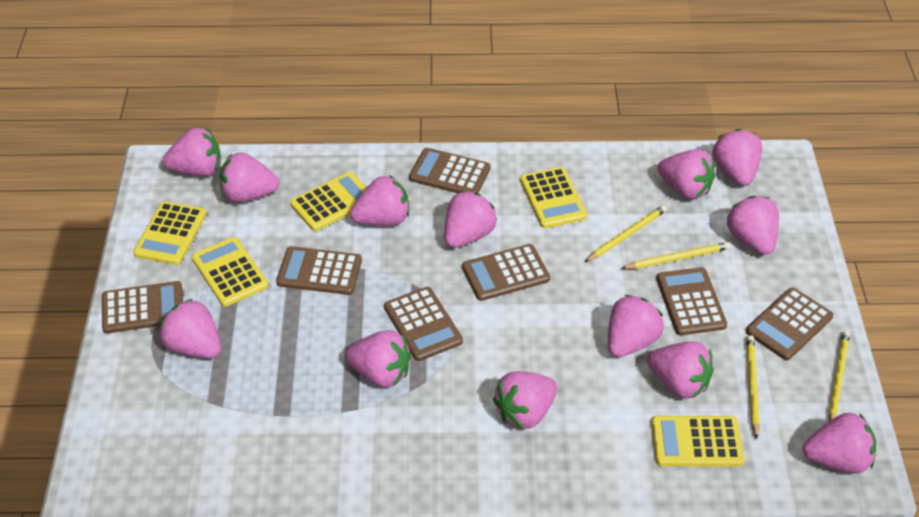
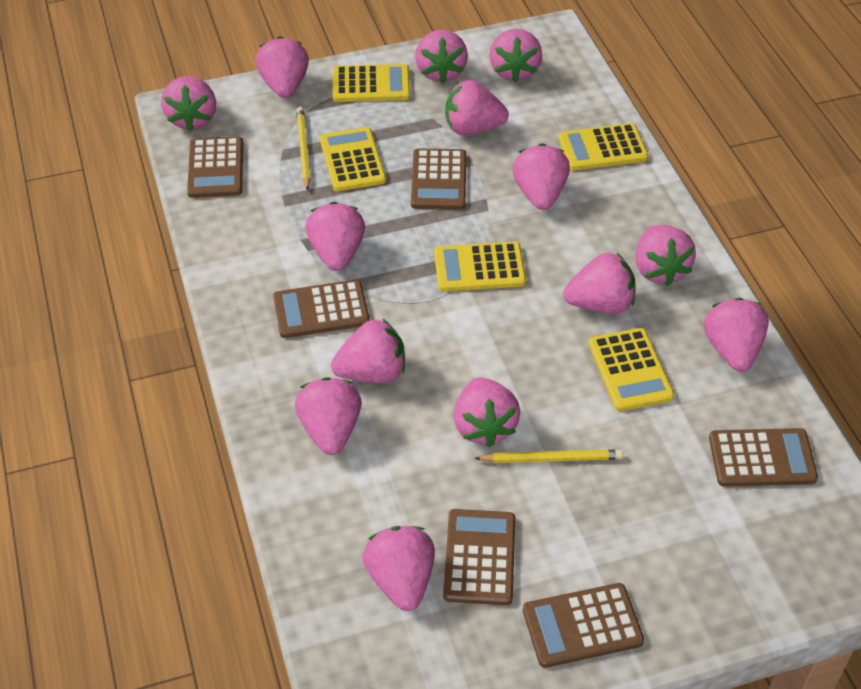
brown calculator: [102,281,183,333] [276,246,362,295] [384,287,463,361] [409,148,491,193] [462,244,550,301] [656,267,727,335] [746,287,833,360] = 7 -> [187,136,243,198] [273,280,370,338] [411,148,466,210] [443,509,515,605] [523,583,644,668] [709,428,818,487] = 6
pink strawberry: [160,299,221,358] [163,128,221,176] [219,152,279,202] [345,330,411,388] [350,176,409,226] [445,191,497,248] [493,371,557,429] [608,295,664,357] [647,342,714,398] [657,149,715,200] [712,129,762,186] [726,196,779,255] [803,413,876,474] = 13 -> [161,76,216,131] [256,36,309,98] [295,377,362,455] [305,202,365,271] [331,319,405,383] [362,526,435,611] [415,30,468,83] [445,80,509,135] [453,378,520,447] [489,29,542,82] [512,143,570,210] [563,253,636,314] [635,225,696,286] [704,297,769,372] = 14
yellow pencil: [585,205,667,262] [622,242,730,269] [746,335,760,439] [828,331,850,421] = 4 -> [296,107,311,191] [474,450,623,463] = 2

